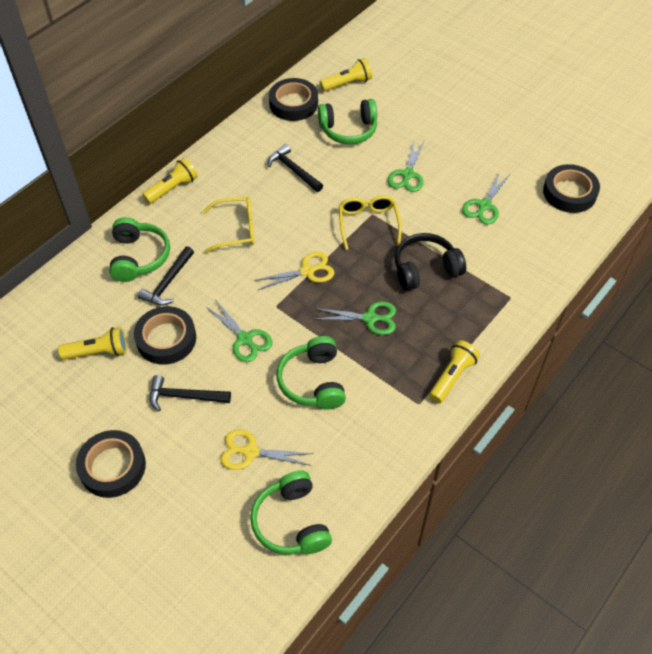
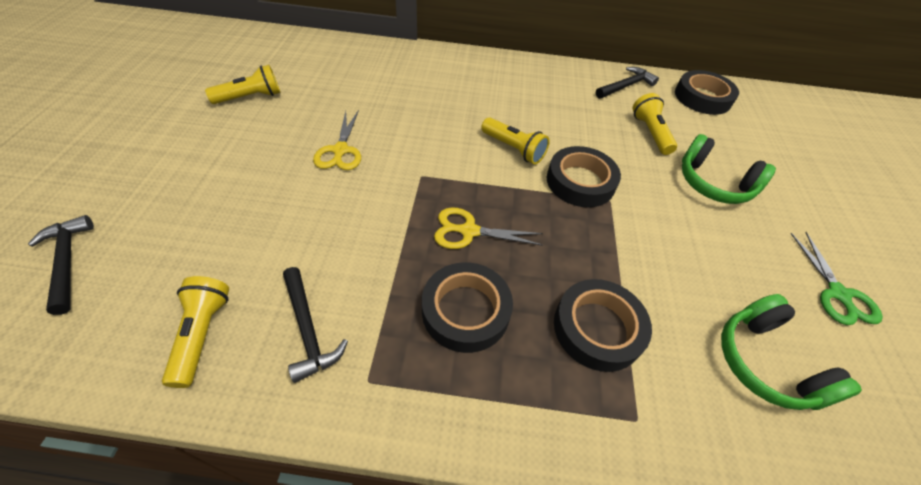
black headphones: [395,233,466,291] = 1 -> none = 0
green headphones: [109,217,170,282] [250,471,332,555] [277,336,346,410] [318,99,377,144] = 4 -> [682,134,776,204] [721,294,862,410] = 2
green scissors: [206,299,272,362] [314,301,396,335] [388,141,424,192] [462,171,510,224] = 4 -> [790,232,883,325] = 1
yellow glasses: [202,197,255,253] [339,196,402,250] = 2 -> none = 0

